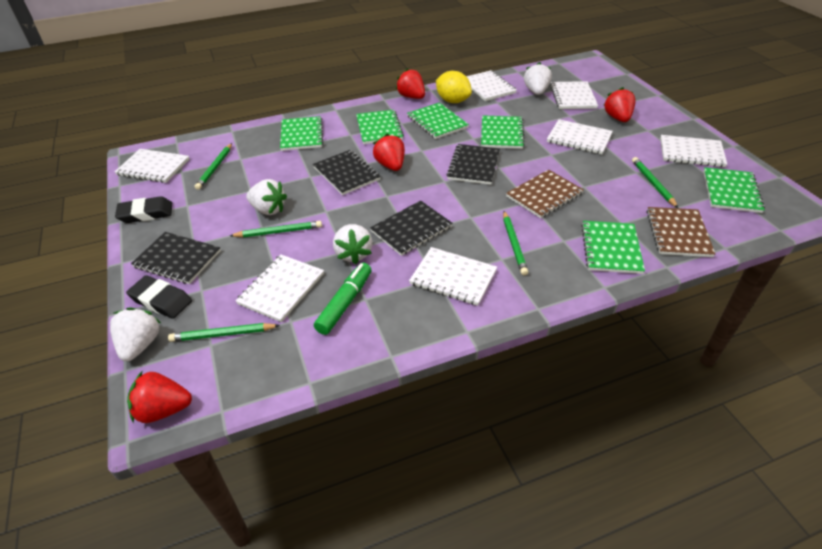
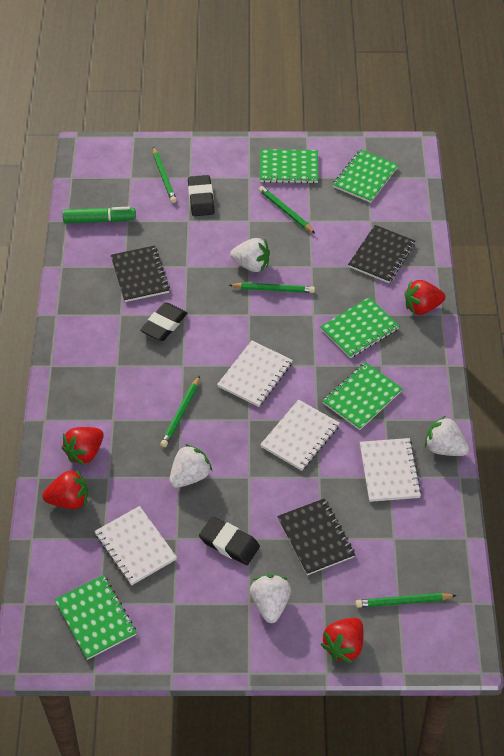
black eraser: [115,196,172,223] [126,275,192,319] = 2 -> [140,302,187,341] [188,175,215,216] [199,517,260,565] = 3
black notebook: [131,232,221,284] [313,150,381,195] [370,200,453,256] [446,144,500,185] = 4 -> [111,246,170,302] [277,498,355,575] [348,225,415,283] = 3
brown notebook: [506,170,584,218] [646,207,715,257] = 2 -> none = 0
green notebook: [280,116,323,151] [356,110,404,144] [407,102,469,139] [481,115,525,149] [581,221,645,274] [703,167,765,213] = 6 -> [55,575,137,660] [260,149,318,183] [320,297,400,358] [323,362,403,430] [333,149,398,203] = 5
white notebook: [115,149,189,183] [235,255,324,322] [409,247,497,306] [466,70,517,101] [547,119,613,154] [550,81,598,109] [660,135,727,167] = 7 -> [94,506,177,586] [217,340,293,407] [260,400,340,471] [360,438,422,502] = 4
yellow lemon: [436,71,472,103] = 1 -> none = 0

